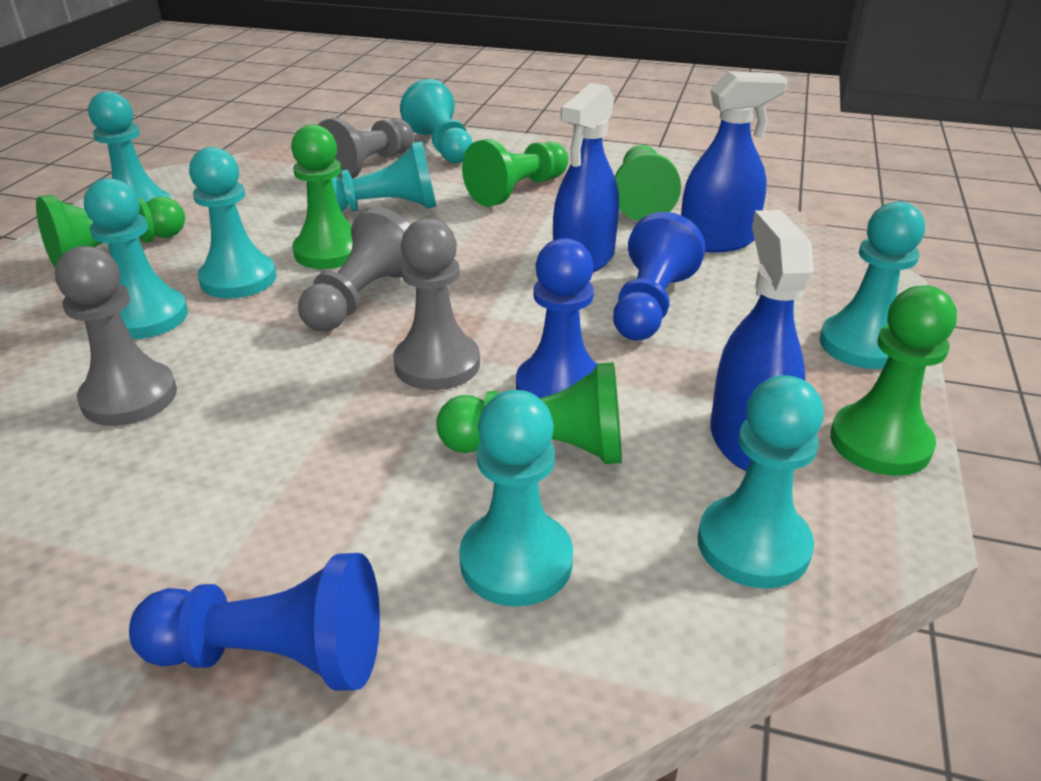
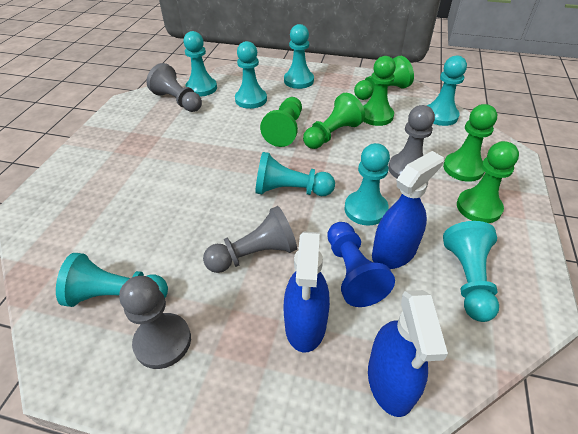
blue pawn: [129,553,380,691] [516,238,597,398] [613,212,706,341] = 3 -> [327,222,395,307] = 1

